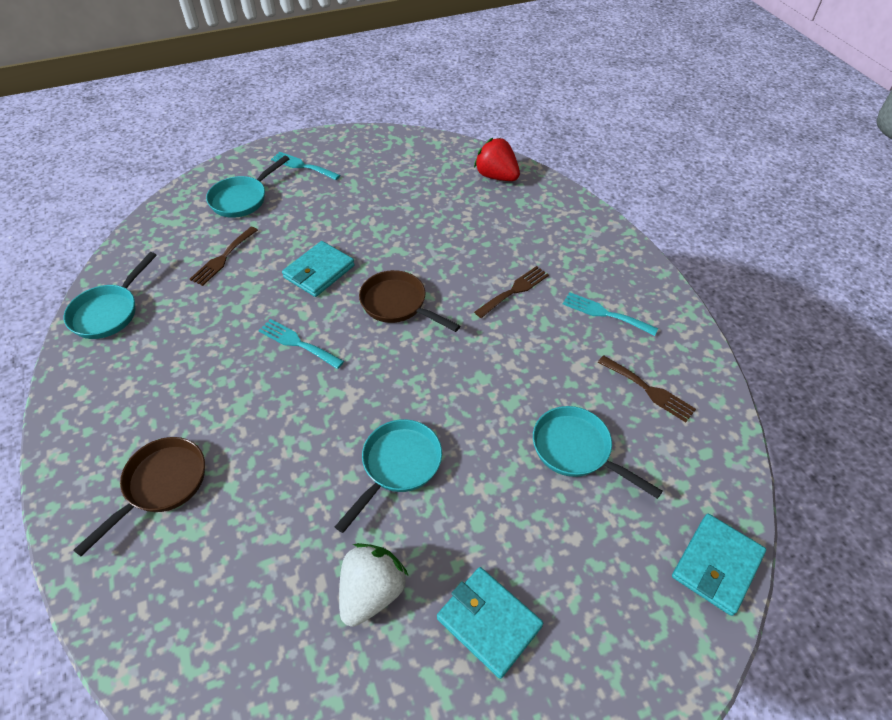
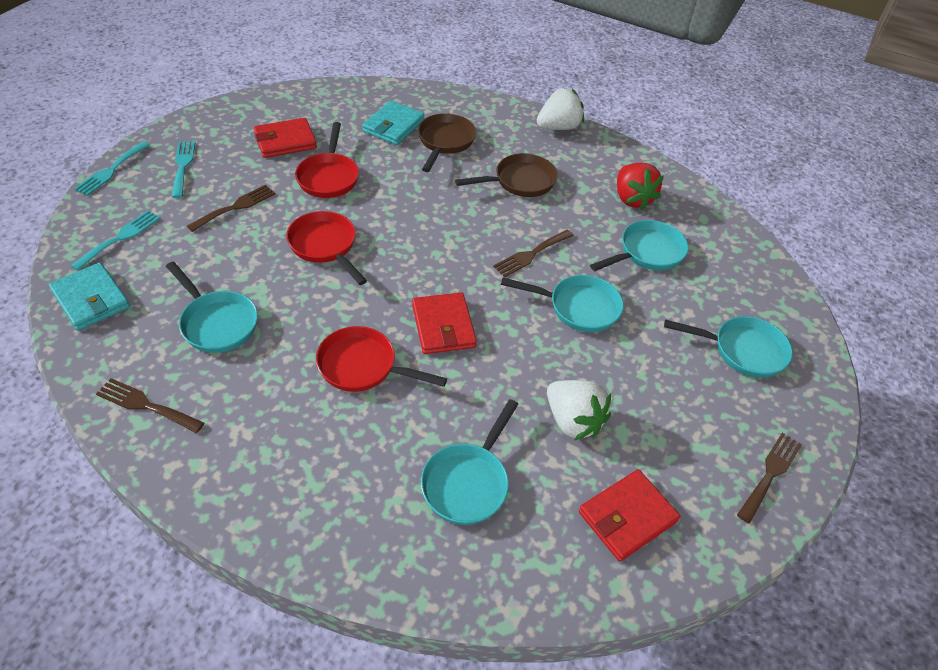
brown fork: [190,227,258,286] [474,266,549,318] [598,355,696,422] = 3 -> [96,378,204,433] [187,185,275,232] [493,230,574,277] [737,433,802,524] = 4
red pan: none = 0 -> [286,211,367,285] [295,122,359,198] [316,326,447,392] = 3
red wallet: none = 0 -> [254,118,317,158] [412,292,477,354] [579,469,680,561] = 3
turquoise pan: [64,252,157,339] [206,155,289,218] [335,419,442,533] [533,406,663,499] = 4 -> [166,262,258,353] [421,399,518,525] [501,275,624,332] [590,220,688,271] [664,316,793,378] = 5
turquoise wallet: [282,241,355,297] [437,567,543,679] [672,514,766,616] = 3 -> [49,262,130,331] [362,101,425,145] = 2
white strawberry: [339,543,409,627] = 1 -> [537,88,584,130] [547,380,611,440] = 2

